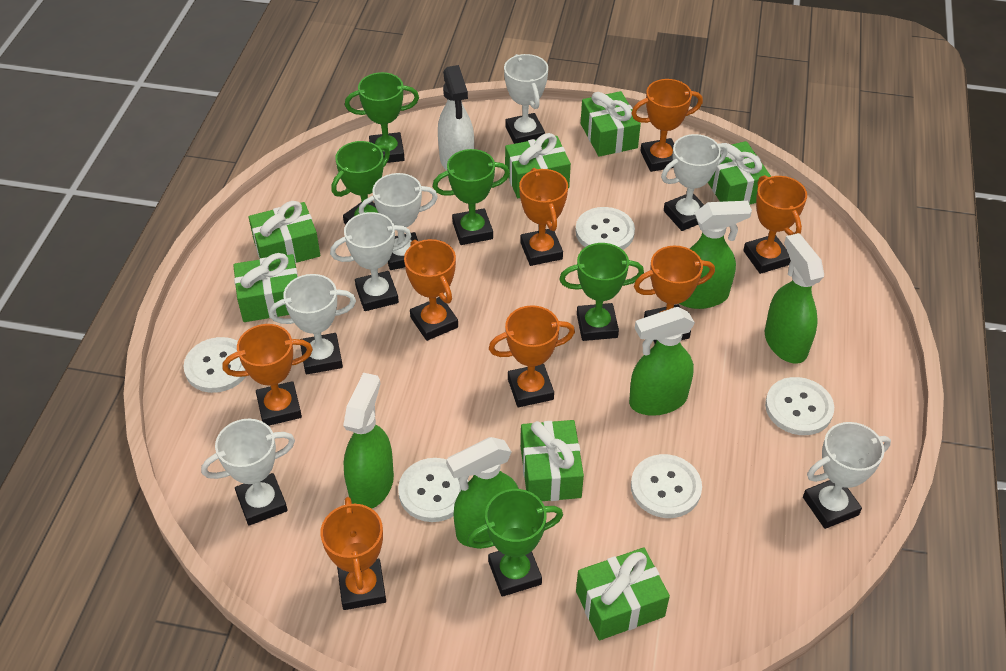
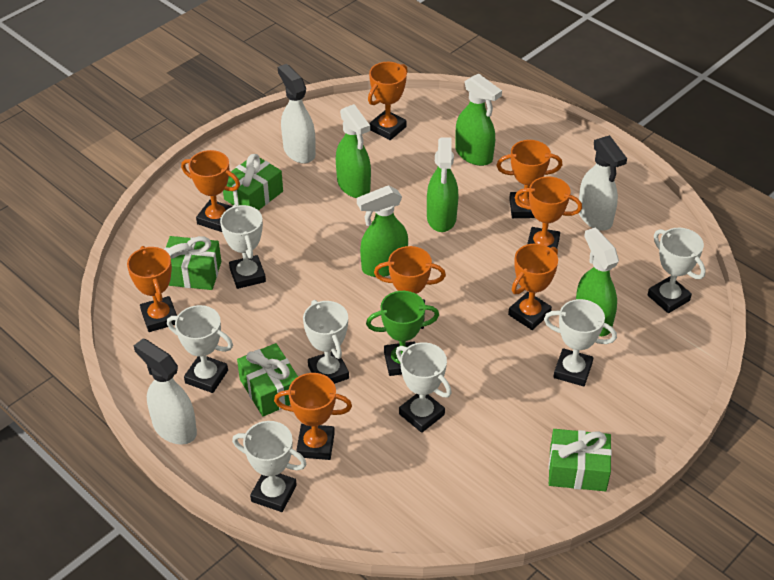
green gift: [233,253,298,322] [249,201,320,263] [505,133,571,198] [521,420,584,501] [576,547,670,640] [581,91,641,157] [708,141,771,204] = 7 -> [164,236,221,290] [223,154,283,210] [237,343,298,417] [549,429,612,491] = 4
green trophy: [331,141,390,224] [345,72,419,163] [433,149,510,245] [467,489,563,597] [559,243,644,341] = 5 -> [366,291,439,376] = 1
white button: [184,337,246,393] [398,458,468,522] [575,207,635,250] [631,454,702,518] [765,377,834,435] = 5 -> none = 0
white spray bottle: [438,65,474,170] = 1 -> [134,338,197,445] [278,64,316,164] [579,135,627,231] = 3

